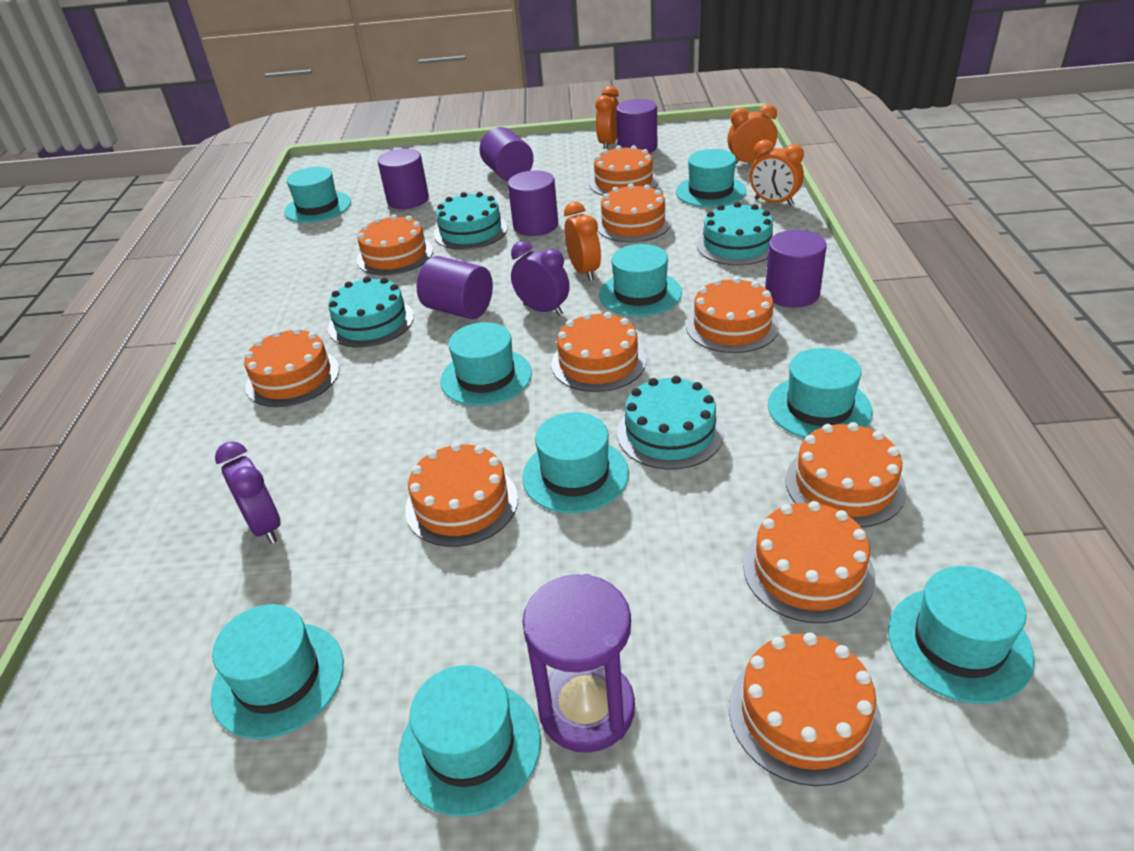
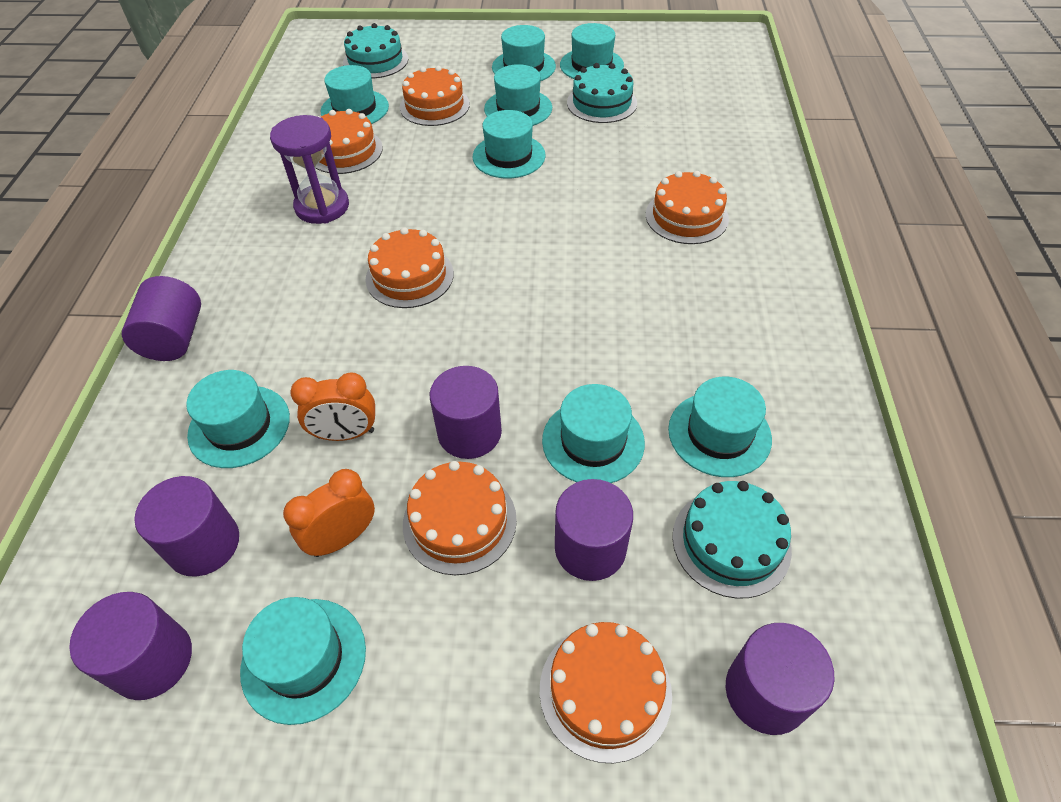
orange cake: [244,328,339,407] [357,214,433,275] [405,442,518,547] [551,312,646,392] [589,145,659,196] [597,183,671,242] [686,277,779,353] [729,632,882,786] [743,501,875,623] [785,422,906,528] = 10 -> [316,109,383,174] [365,227,454,308] [400,66,470,126] [403,461,517,575] [540,622,672,763] [646,171,729,244] = 6
orange clock: [564,202,601,281] [596,86,619,149] [727,104,777,164] [750,140,804,206] = 4 -> [283,469,375,557] [290,373,375,441] = 2
purple clock: [215,441,281,544] [511,241,570,316] = 2 -> none = 0
turquoise cake: [328,277,414,348] [434,192,508,250] [617,376,724,470] [697,202,773,265] = 4 -> [343,23,408,78] [567,63,637,123] [672,481,792,599] = 3

